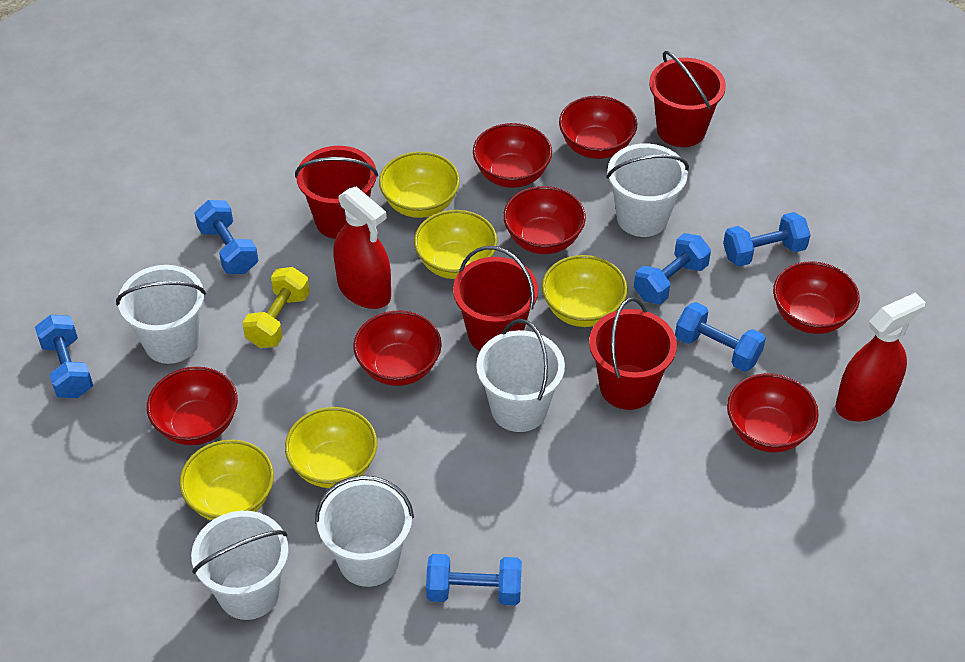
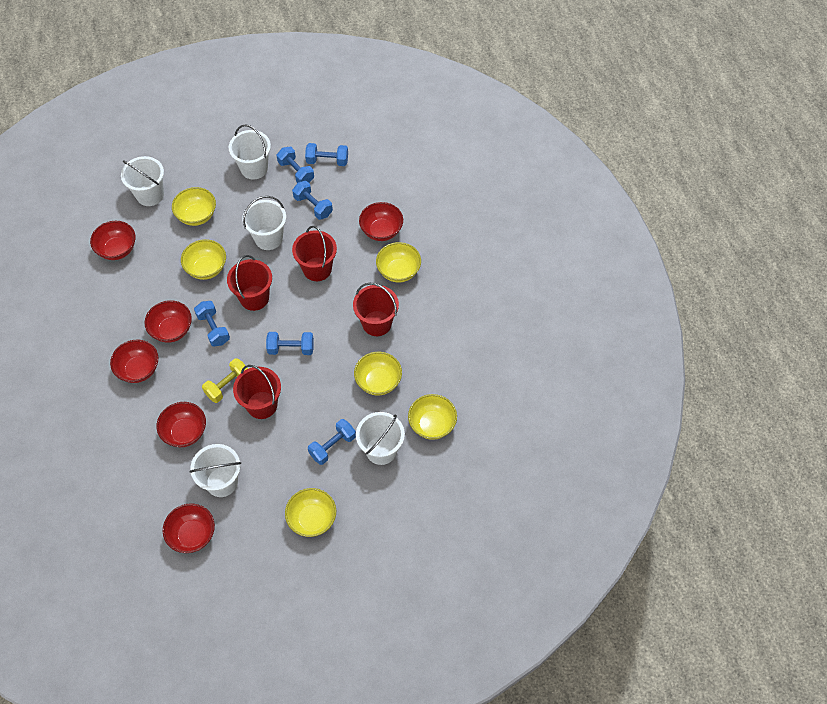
red bowl: [147,367,238,445] [353,310,442,386] [473,123,552,188] [503,186,586,254] [559,96,637,159] [727,373,819,452] [773,261,860,334] = 7 -> [90,221,135,260] [110,340,158,383] [145,300,192,343] [156,402,206,447] [163,503,215,553] [359,202,403,241] = 6
red spray bottle: [333,186,391,309] [836,292,925,421] = 2 -> none = 0
yellow bowl: [180,440,274,521] [285,407,377,488] [379,152,460,218] [414,210,497,279] [542,255,627,327] = 5 -> [172,187,216,226] [181,239,226,280] [285,488,336,537] [354,352,402,396] [376,242,421,283] [408,394,457,440] = 6

